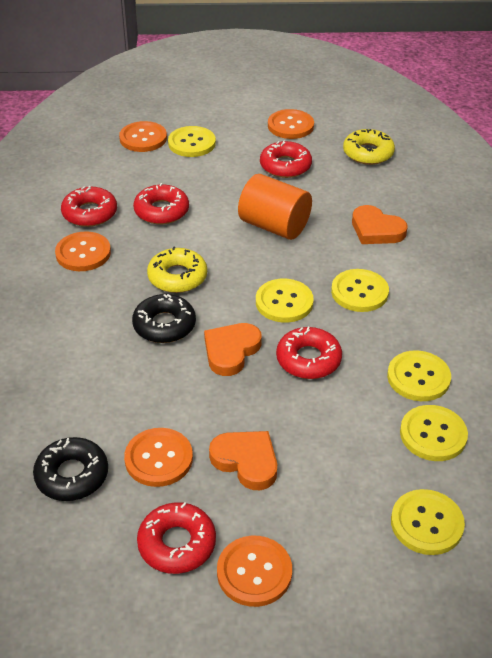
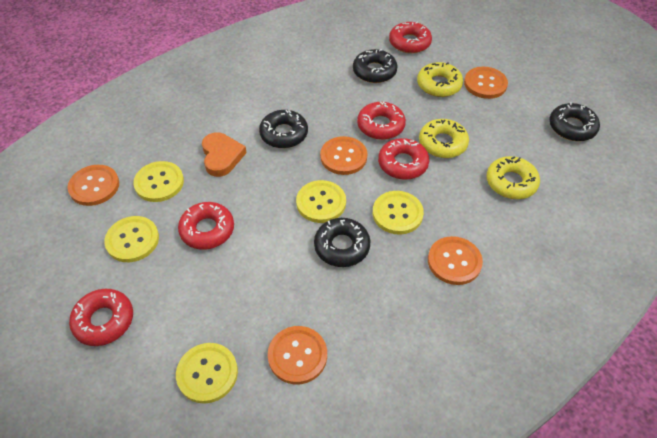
black donut: [33,437,108,501] [132,294,196,343] = 2 -> [259,110,308,148] [314,218,370,267] [353,49,398,83] [549,102,600,141] = 4
orange cylinder: [238,174,312,240] = 1 -> none = 0
orange heart: [204,323,262,376] [209,431,277,490] [352,205,408,244] = 3 -> [202,132,247,177] = 1
yellow button: [168,126,216,157] [256,279,314,323] [331,269,389,312] [387,350,451,401] [391,489,465,555] [400,405,468,461] = 6 -> [104,216,159,262] [133,161,184,202] [176,343,238,404] [296,180,346,223] [373,191,424,235] = 5
yellow donut: [147,246,207,293] [343,129,395,165] = 2 -> [417,62,463,97] [419,119,469,158] [486,156,540,199] = 3

